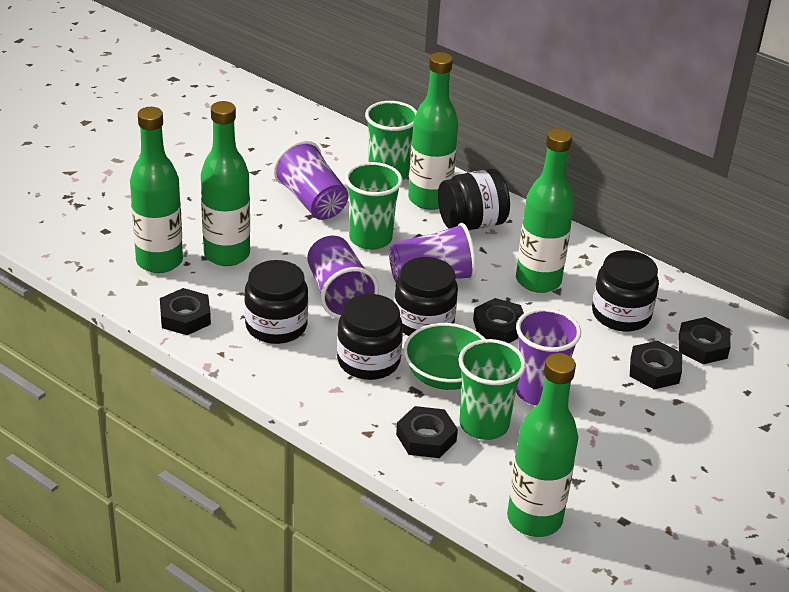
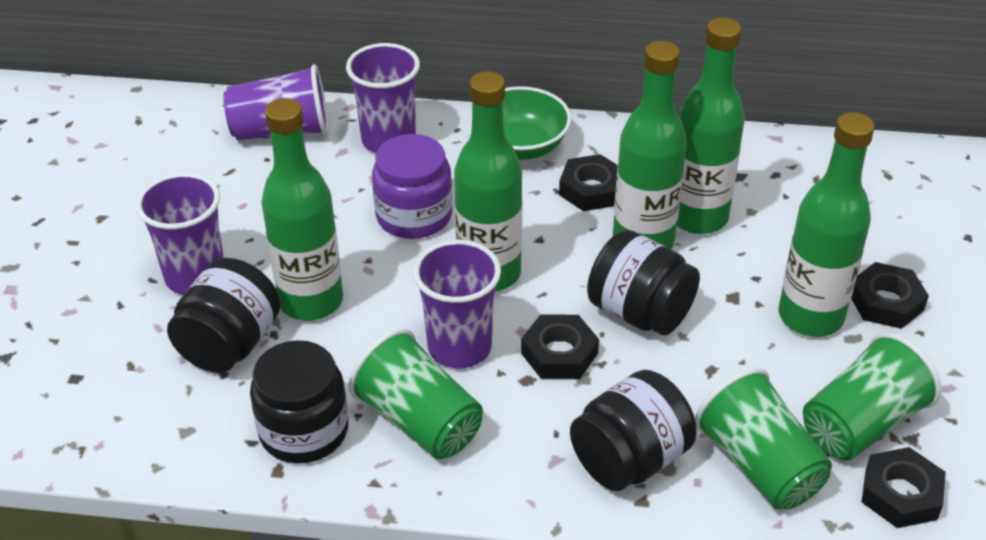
black jar: [244,260,308,344] [337,294,403,380] [394,257,458,336] [438,169,510,230] [592,250,659,332] = 5 -> [167,258,281,373] [250,340,349,463] [570,370,697,491] [587,230,700,335] = 4
black nut: [160,288,211,335] [396,406,458,458] [473,298,524,343] [630,341,682,389] [679,317,731,364] = 5 -> [521,315,599,379] [559,154,618,211] [851,262,929,329] [862,447,946,528] = 4
purple jar: none = 0 -> [372,134,453,239] = 1

